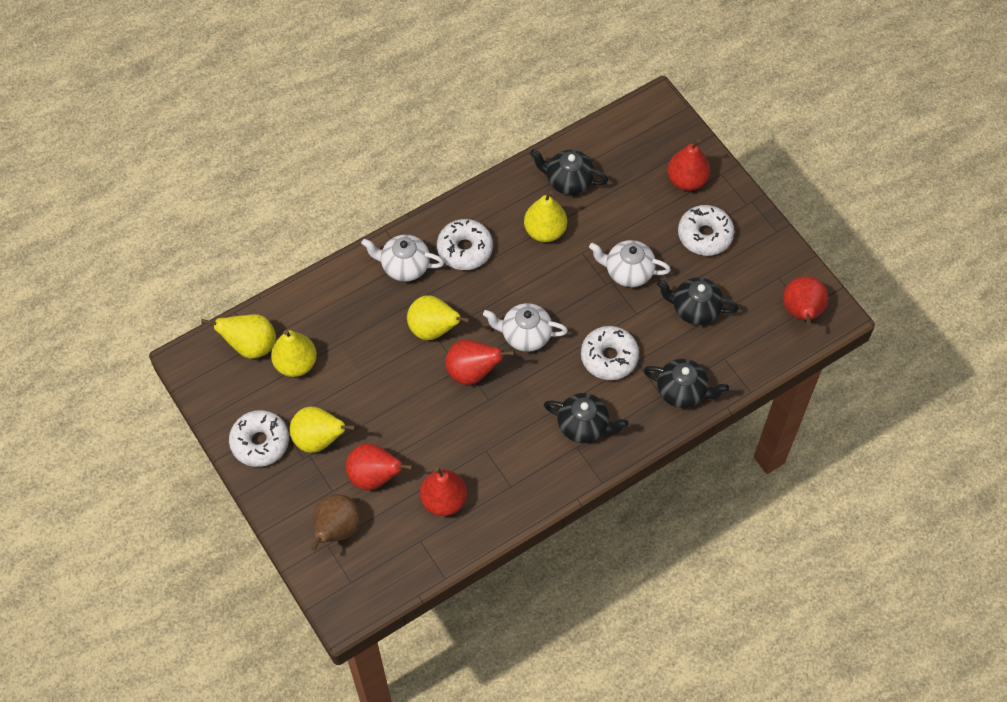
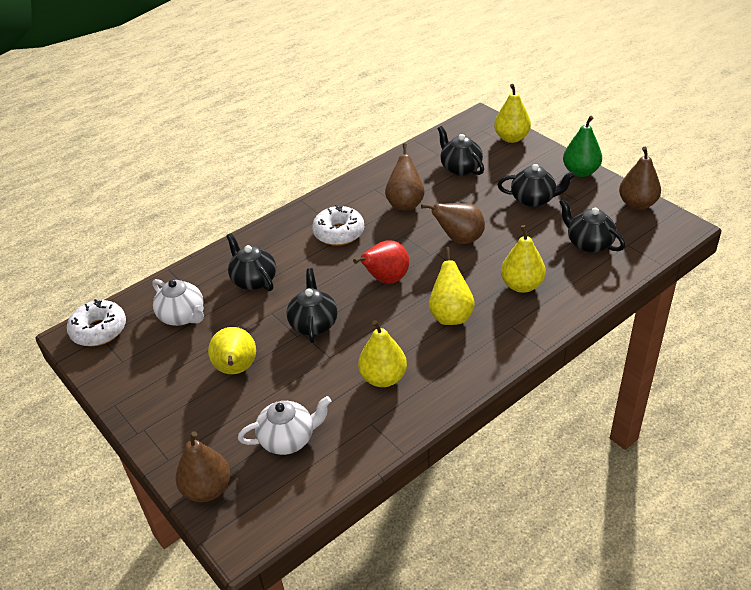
black teapot: [530,149,608,195] [544,393,629,443] [643,359,729,408] [657,277,739,325] = 4 -> [226,233,276,291] [286,268,338,343] [438,126,484,176] [497,164,575,207] [560,199,625,253] = 5
brown pear: [311,494,361,551] = 1 -> [175,431,230,502] [385,143,425,211] [421,203,485,244] [619,147,661,210] = 4
green pear: none = 0 -> [563,116,602,177] = 1
red pear: [345,443,413,490] [420,467,467,516] [445,340,515,385] [667,138,710,191] [783,276,828,326] = 5 -> [353,240,409,284] = 1
white donut: [229,410,289,467] [437,219,493,270] [581,326,639,380] [678,205,734,256] = 4 -> [67,299,126,346] [312,205,364,246] = 2
white teapot: [361,235,444,282] [483,303,568,352] [589,240,671,287] = 3 -> [152,279,204,326] [238,396,331,455] = 2

